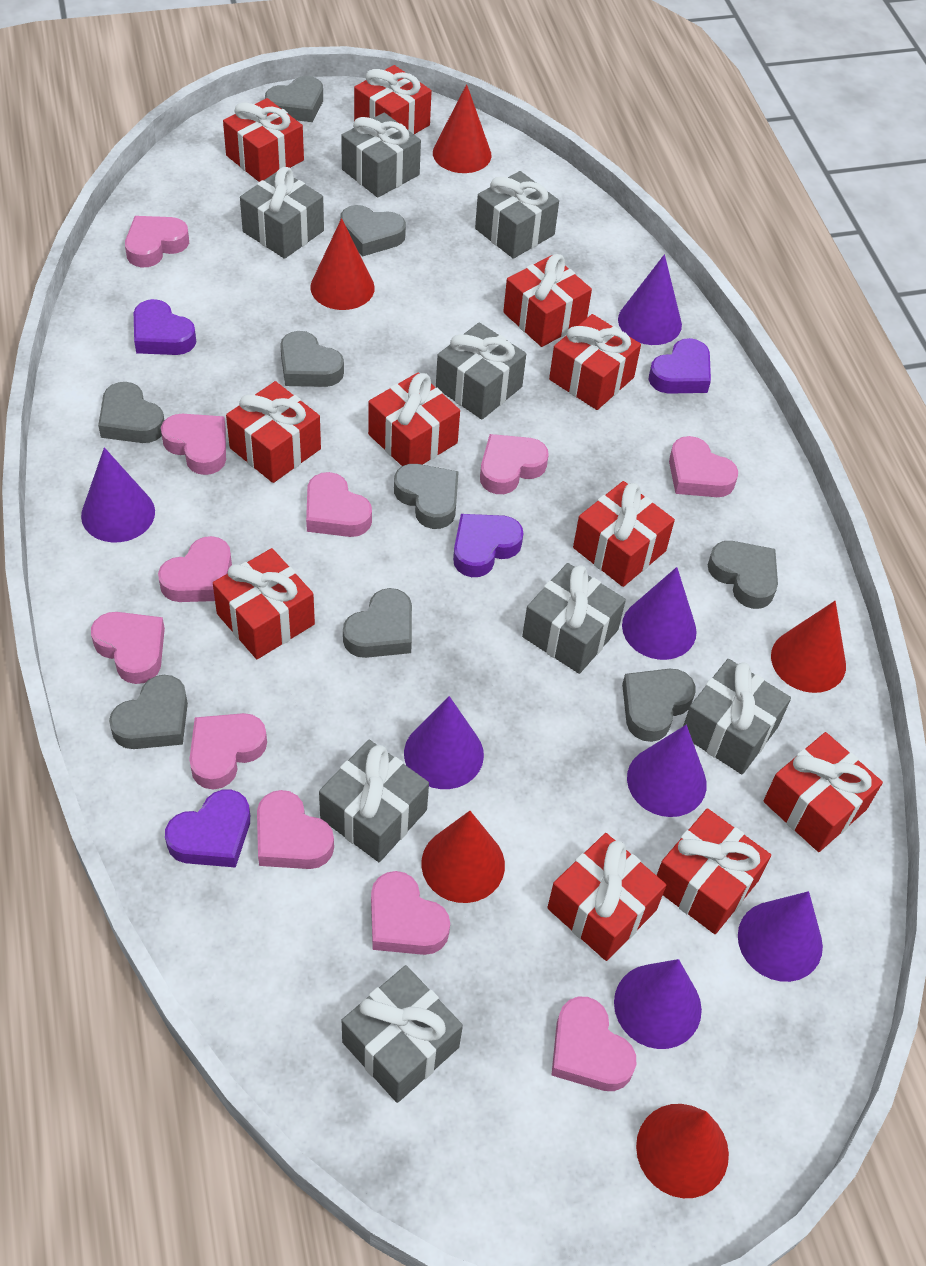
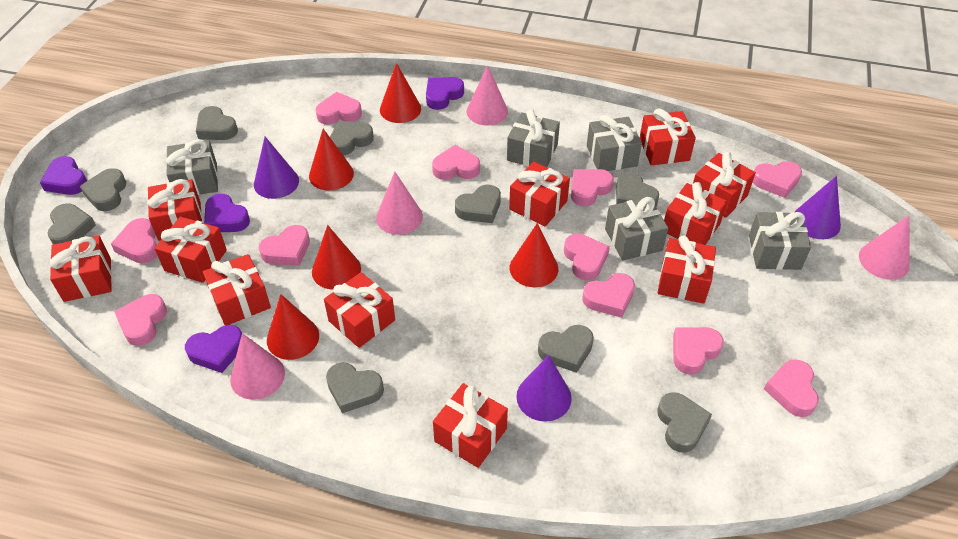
grey gift: [240,167,324,259] [319,740,429,862] [341,113,421,198] [342,965,463,1103] [436,322,526,419] [475,171,559,259] [522,563,626,674] [683,659,791,774] = 8 -> [166,139,218,195] [507,109,560,167] [587,115,642,171] [605,197,668,260] [749,212,811,270] = 5
pink cone: none = 0 -> [230,333,285,400] [376,172,423,235] [466,65,508,126] [859,215,910,280] = 4
purple cone: [81,447,155,542] [404,696,484,789] [614,959,702,1049] [618,254,682,345] [622,567,697,660] [627,725,707,817] [738,891,823,982] = 7 -> [254,137,299,199] [516,355,572,422] [795,176,841,239] = 3

